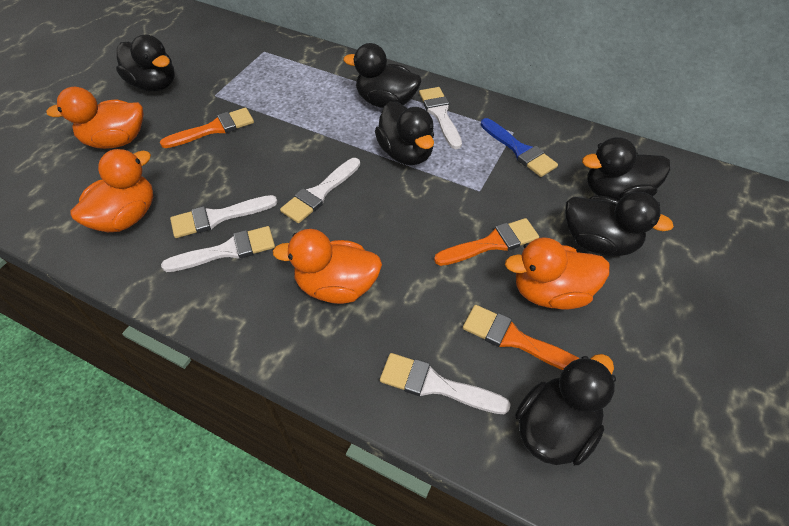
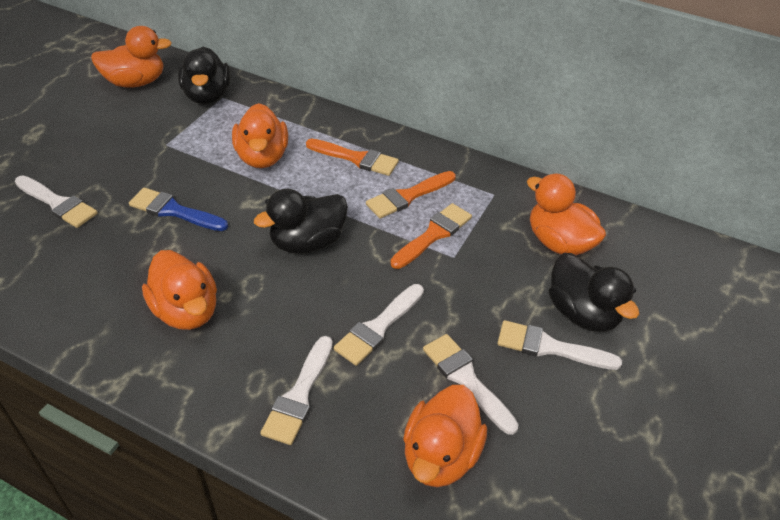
black duck: [116,35,175,91] [343,43,421,108] [375,101,434,165] [515,354,616,465] [565,192,674,256] [582,137,670,201] = 6 -> [178,47,231,105] [254,189,348,254] [549,253,639,332] = 3
orange duck: [46,87,144,149] [71,149,153,232] [272,229,382,304] [505,237,610,310] = 4 -> [91,26,172,88] [142,250,217,330] [232,103,288,168] [403,385,487,487] [527,173,606,255] = 5

